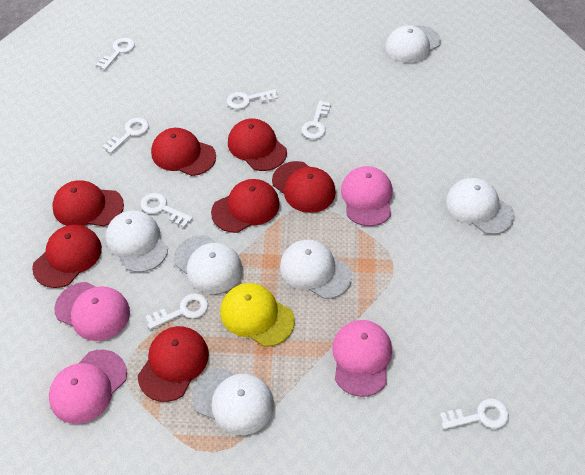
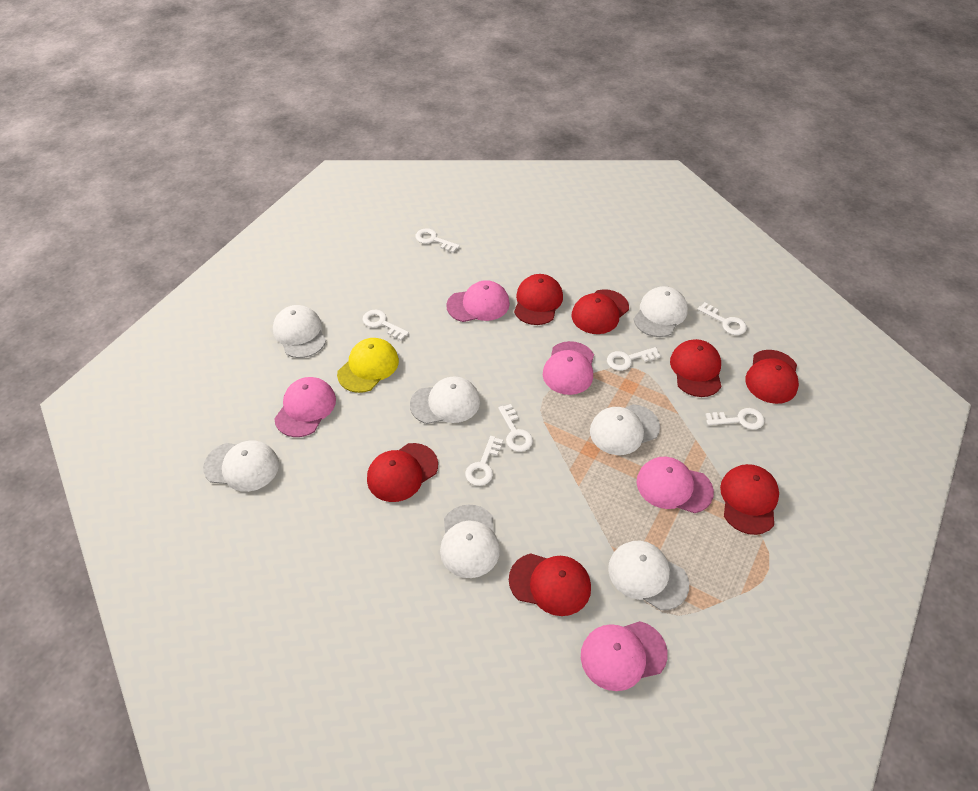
pink cap: [49,350,127,424] [55,282,130,341] [332,320,392,397] [341,166,393,226] = 4 -> [274,377,336,437] [446,280,510,322] [543,341,594,395] [581,621,668,691] [636,457,714,513] = 5
white cap: [106,210,168,272] [174,235,243,294] [192,368,274,435] [280,240,352,299] [385,26,441,63] [446,178,515,234] = 6 -> [203,441,279,492] [273,305,326,358] [410,377,480,424] [440,505,500,578] [590,404,660,455] [608,541,689,610] [634,286,688,337] = 7

